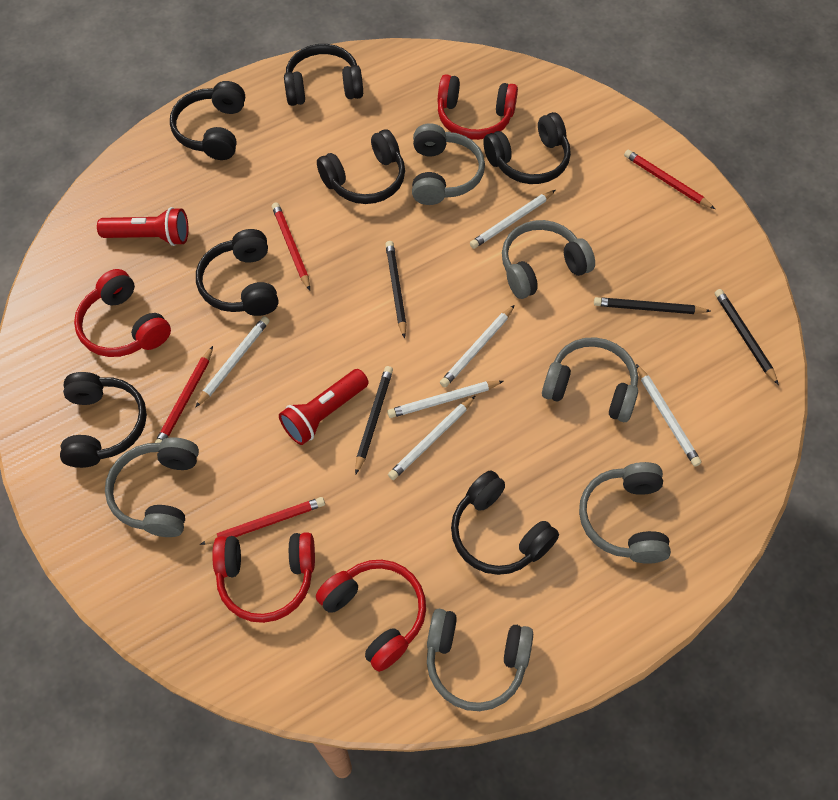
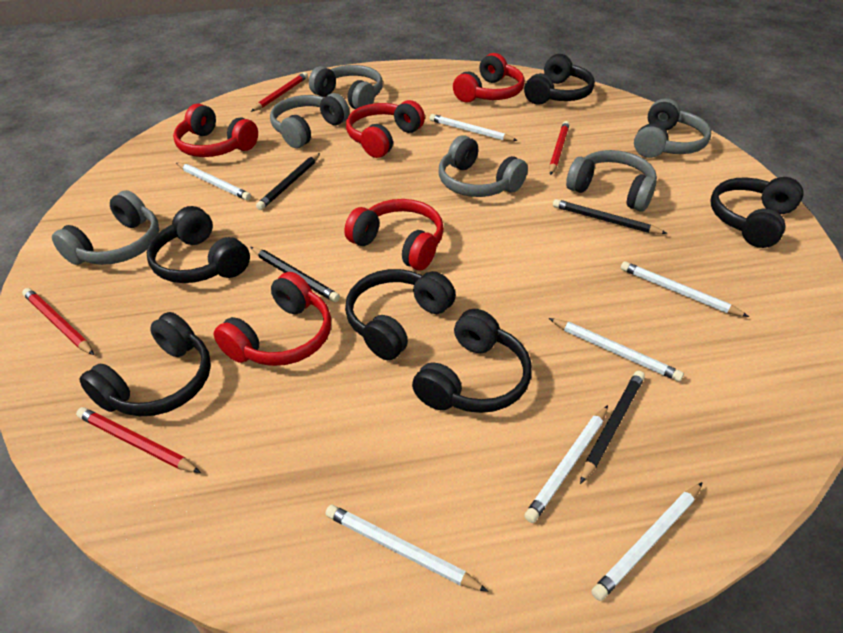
black headphones: [60,372,147,468] [170,81,245,160] [196,229,278,316] [284,44,363,106] [317,129,405,204] [451,470,559,575] [483,112,571,184] = 7 -> [79,312,211,416] [147,206,250,283] [345,269,456,360] [412,309,532,413] [524,54,595,105] [710,177,804,248] = 6
red flashlight: [97,207,188,246] [279,369,369,445] = 2 -> none = 0
red headphones: [74,269,171,357] [212,532,315,623] [316,560,426,672] [438,74,518,140] = 4 -> [173,104,258,157] [214,272,331,366] [344,199,444,270] [346,100,425,158] [453,53,525,103] = 5
white pencil: [195,316,270,408] [387,381,504,418] [388,396,475,480] [440,305,515,387] [470,190,555,249] [636,364,701,467] = 6 -> [176,163,251,201] [325,504,488,592] [430,114,518,141] [524,405,608,523] [549,318,684,382] [591,482,703,601] [621,261,749,317] = 7

